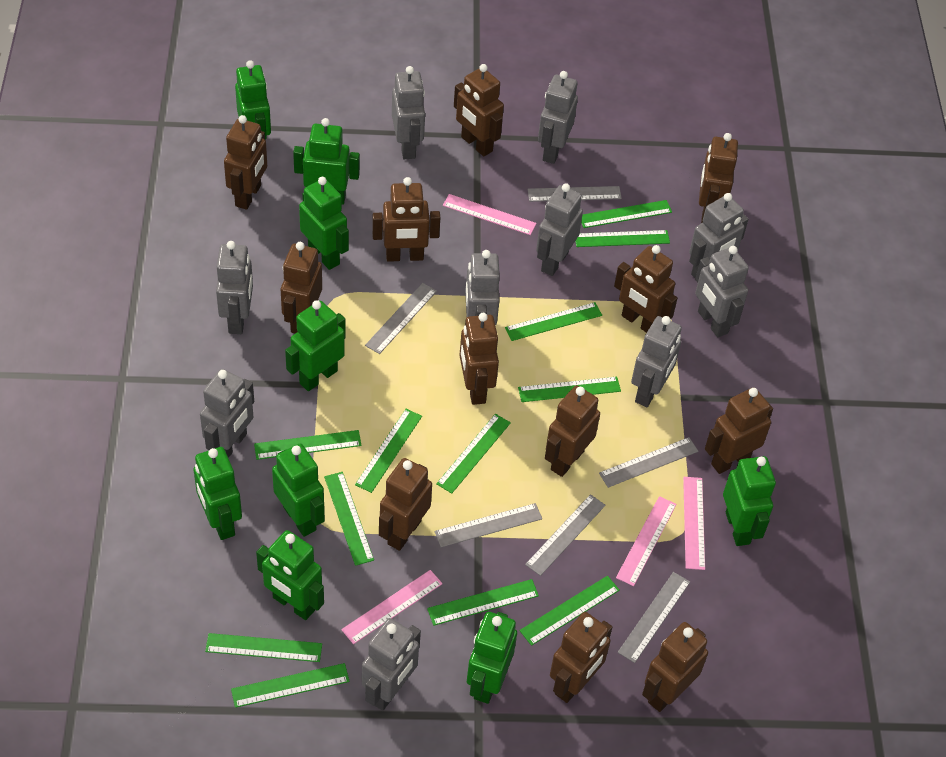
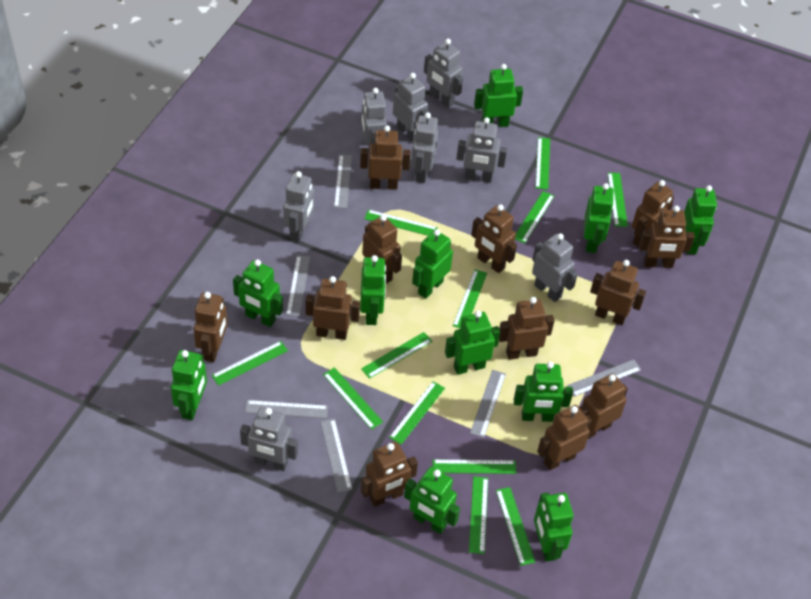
green robot: [194,447,242,540] [235,60,271,140] [256,530,324,620] [272,443,325,537] [285,300,346,391] [293,118,360,205] [299,177,349,270] [467,612,517,704] [723,456,776,546] = 9 -> [171,350,207,420] [233,259,283,327] [360,255,386,325] [404,467,460,534] [412,229,453,299] [445,311,500,375] [474,64,523,127] [514,361,573,422] [534,493,573,562] [584,183,614,253] [684,185,717,254] = 11
grey robot: [200,369,254,458] [216,241,253,334] [362,618,421,711] [392,66,425,159] [465,250,500,326] [536,183,583,276] [538,71,578,164] [631,316,682,407] [689,193,748,278] [695,246,748,337] = 10 -> [240,407,298,471] [283,171,314,242] [361,88,387,152] [393,73,430,143] [411,113,438,183] [424,39,463,108] [456,117,507,183] [532,233,578,302] = 8
pink ruler: [341,570,443,644] [443,194,536,235] [616,496,677,586] [683,477,705,570] = 4 -> none = 0

